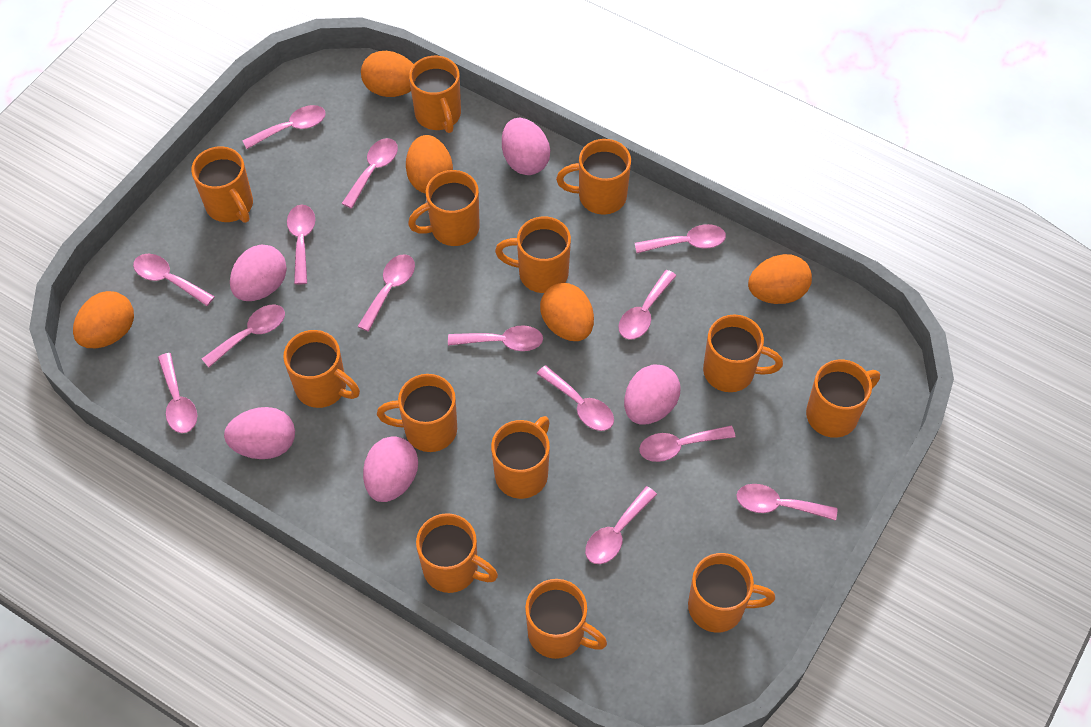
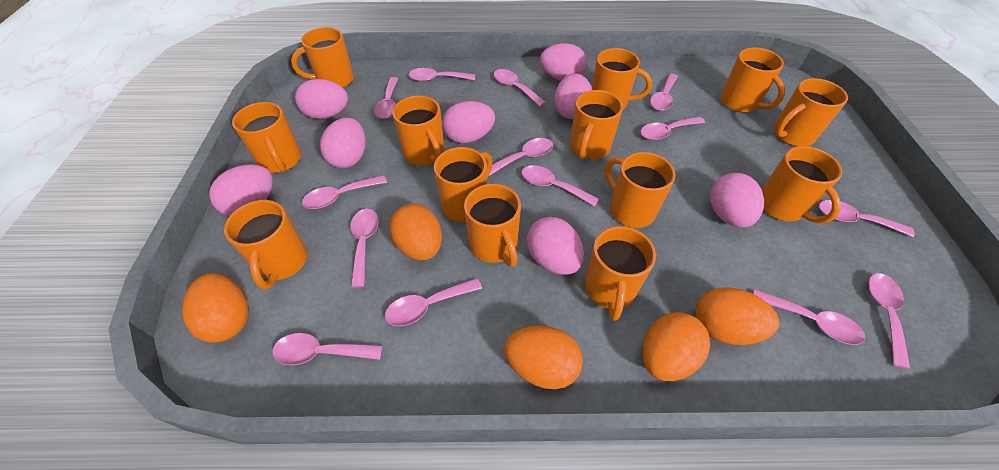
pink egg: [224,407,295,459] [230,245,287,301] [363,436,418,502] [502,118,550,175] [624,365,681,425] = 5 -> [209,164,273,216] [295,79,348,119] [320,118,366,168] [442,101,495,143] [527,217,584,275] [540,43,587,81] [554,73,592,119] [710,173,764,228] = 8

